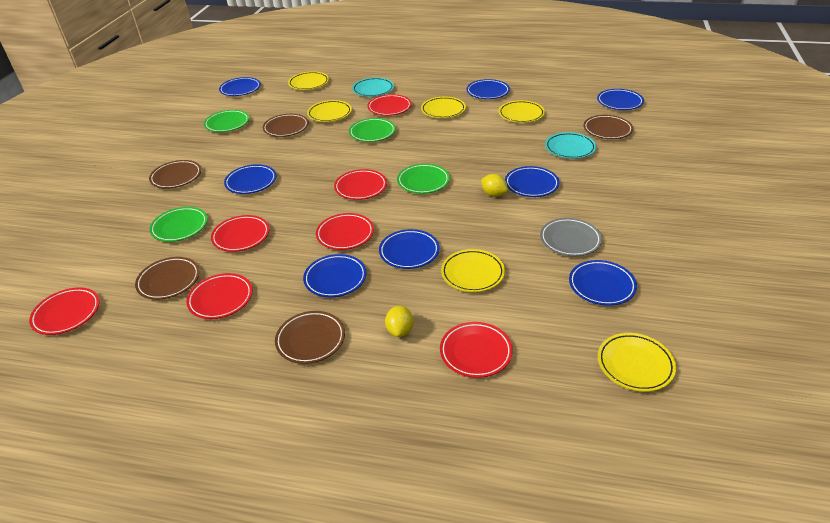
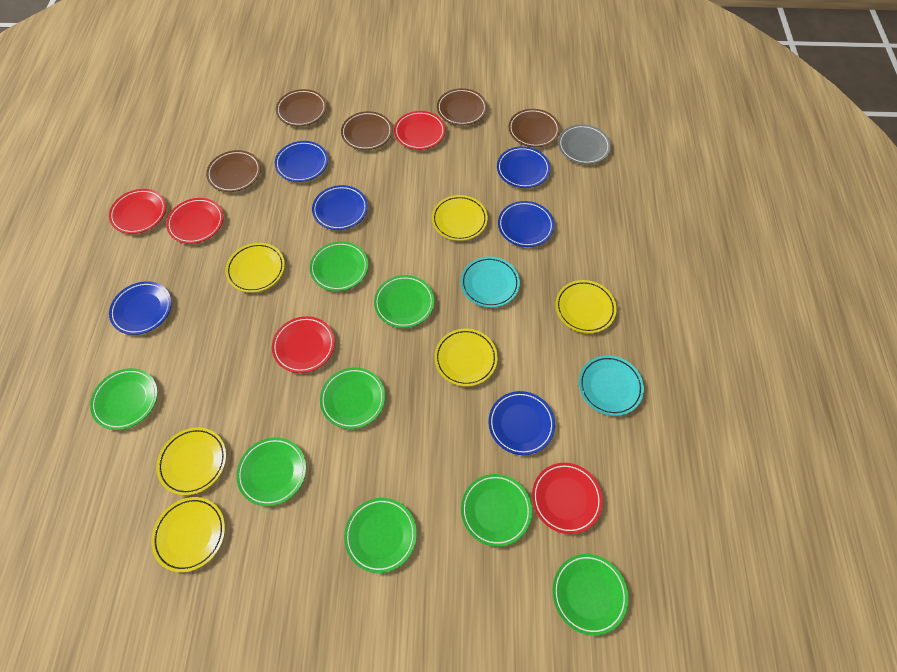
blue plate: [219,77,261,96] [224,164,276,194] [303,254,367,297] [379,229,439,269] [466,79,510,99] [505,166,560,197] [569,260,637,306] [597,89,644,110] = 8 -> [109,281,172,335] [275,141,328,182] [312,185,368,230] [489,391,555,455] [497,146,550,188] [498,201,554,247] = 6
green plate: [150,207,208,242] [204,110,249,132] [349,118,396,142] [397,164,450,194] = 4 -> [90,368,158,430] [236,437,306,506] [310,241,368,291] [320,367,385,429] [344,498,417,573] [374,275,434,328] [461,474,532,547] [552,554,628,636] = 8
red plate: [29,287,100,335] [186,273,253,319] [211,215,269,252] [316,213,374,250] [334,169,387,200] [367,94,412,116] [440,322,513,378] = 7 -> [109,189,166,234] [166,198,224,244] [272,316,335,373] [394,111,445,150] [532,463,603,534] = 5
yellow lemon: [385,306,413,337] [481,174,508,197] = 2 -> none = 0

